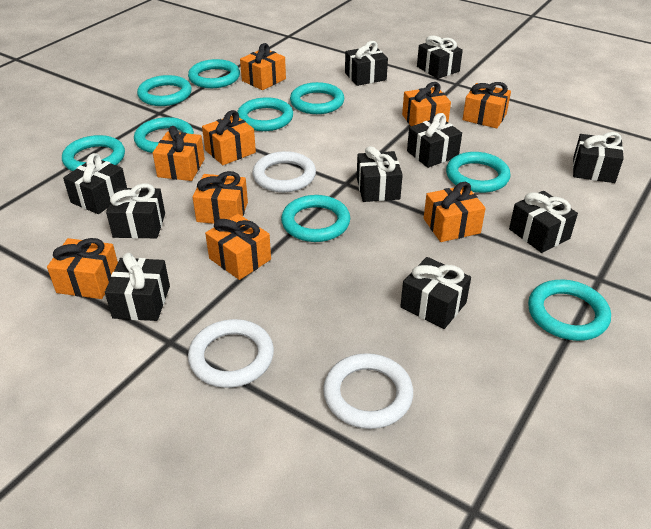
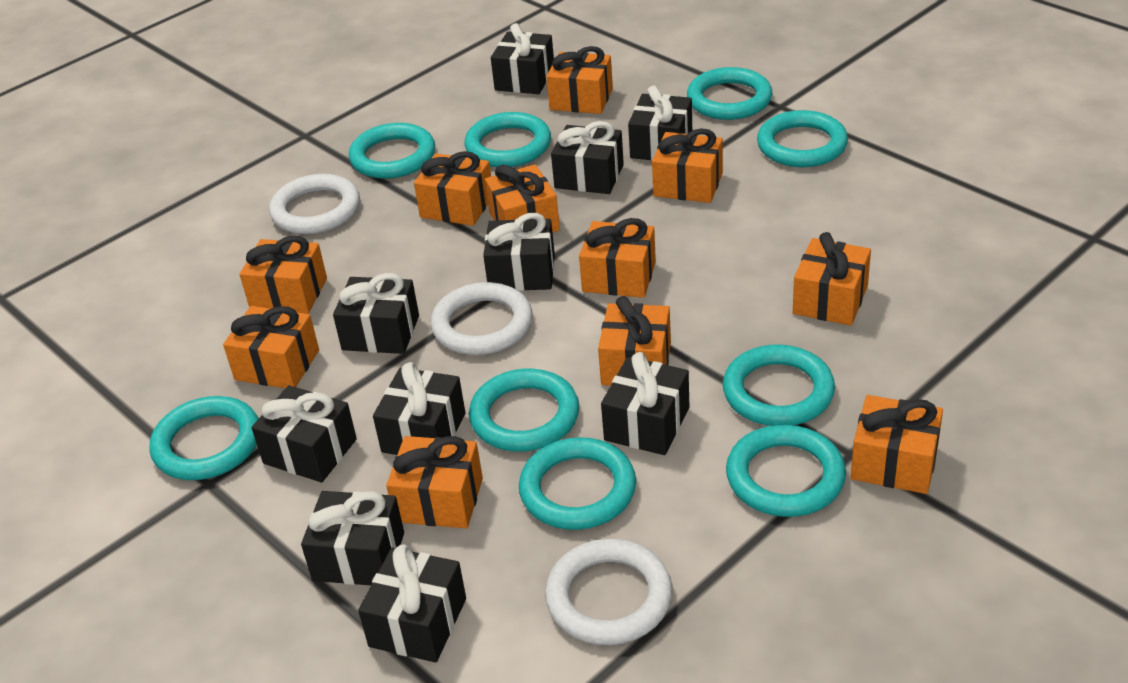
orange gift: [47,238,118,299] [153,126,205,181] [193,171,248,224] [202,110,256,165] [205,214,271,280] [240,43,286,90] [402,82,451,126] [424,182,486,242] [463,82,511,128] = 9 -> [223,306,319,388] [240,236,327,314] [386,436,483,528] [414,151,491,226] [485,164,560,233] [546,46,613,114] [579,218,656,298] [598,296,671,386] [652,128,723,203] [793,232,871,326] [851,395,943,494] = 11

